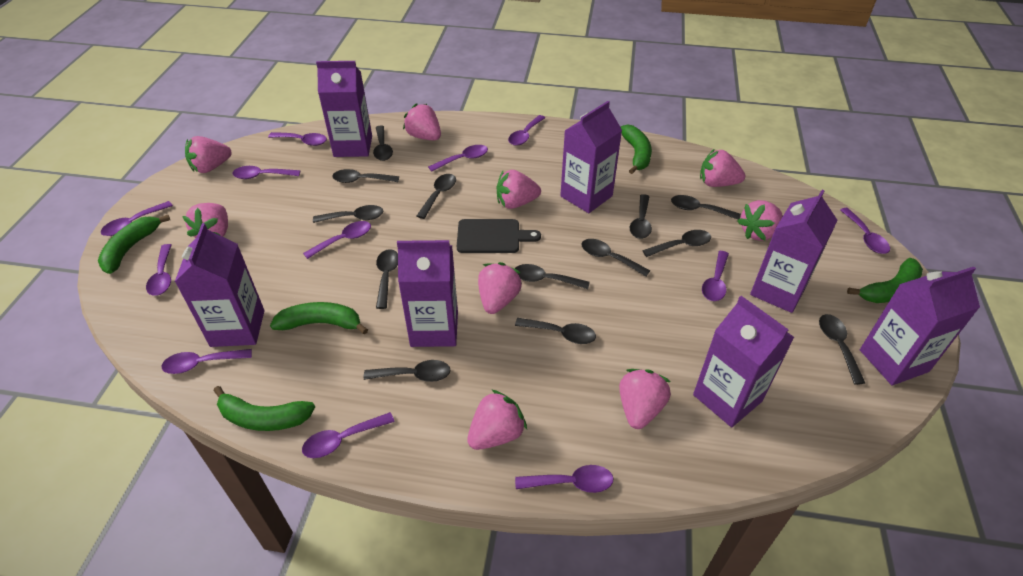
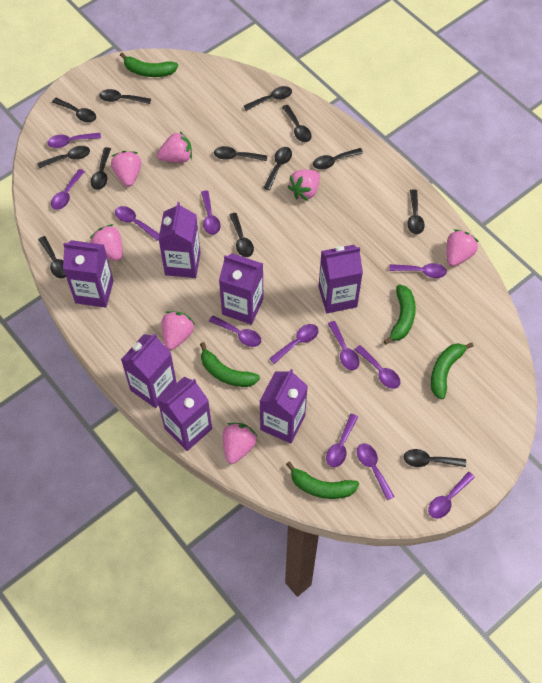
black cutting board: [457,219,541,253] = 1 -> none = 0
pink strawberry: [183,203,228,238] [185,136,232,173] [403,103,441,140] [467,389,527,450] [478,262,522,314] [497,170,541,209] [619,369,671,429] [700,149,745,187] [737,200,783,241] = 9 -> [90,224,123,261] [111,151,141,187] [157,131,192,163] [162,311,195,350] [223,423,257,464] [287,170,320,201] [446,229,479,267] = 7

